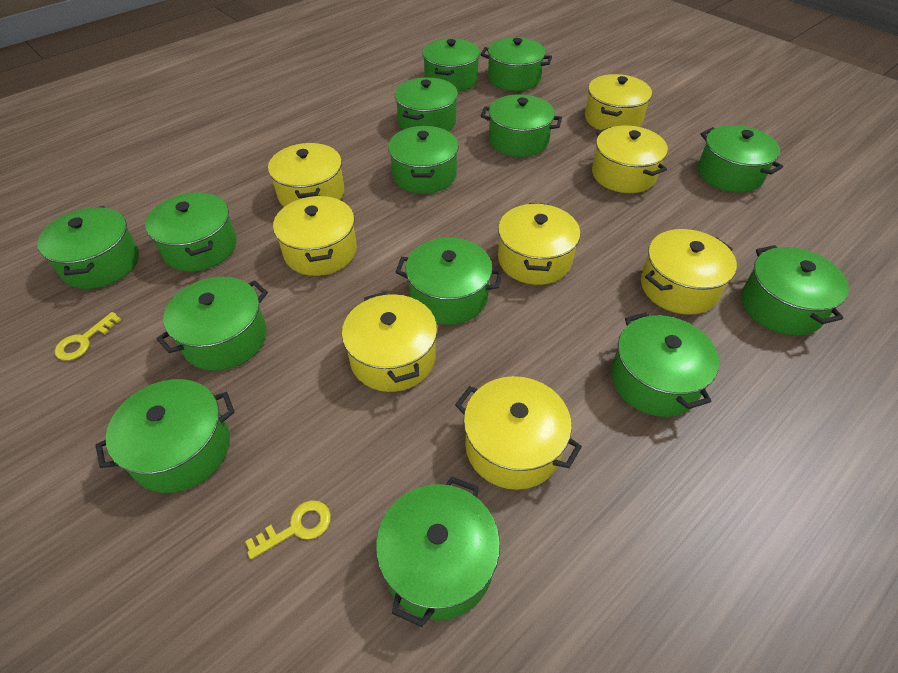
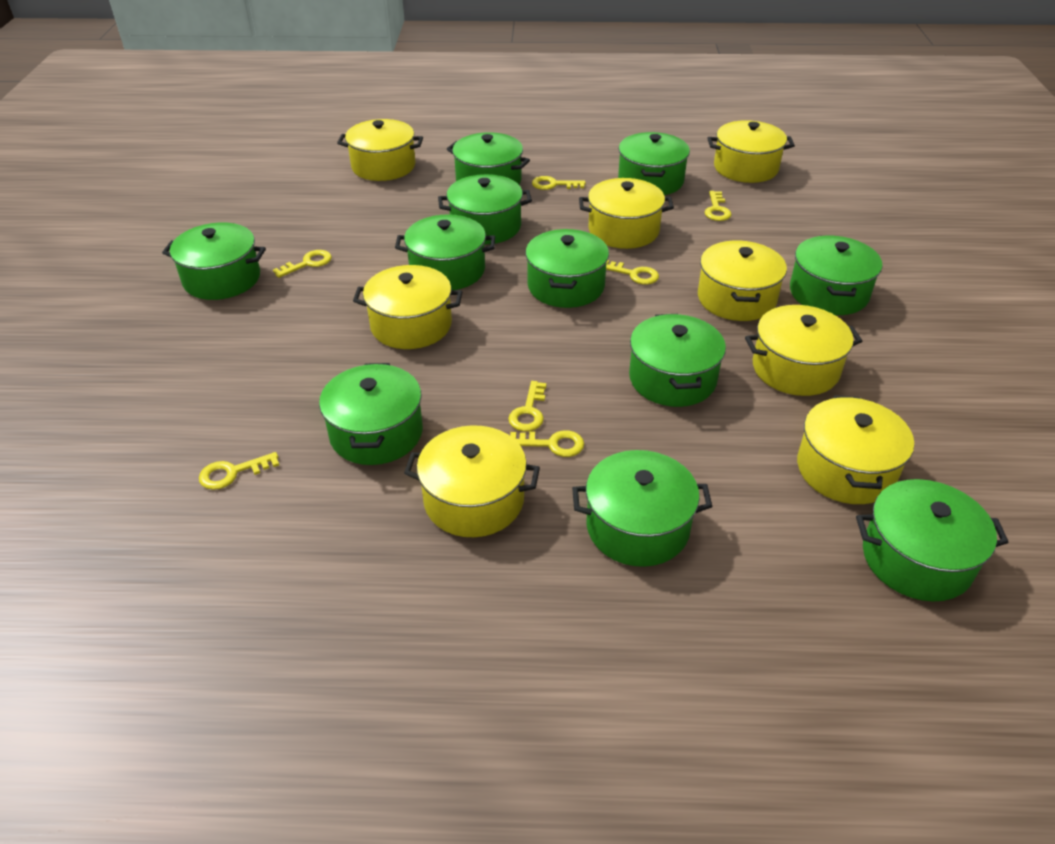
green pot: [37,206,139,289] [95,379,235,493] [145,192,237,271] [156,277,268,371] [376,476,500,627] [388,126,459,194] [395,77,458,132] [396,237,502,325] [422,39,480,92] [481,37,552,91] [481,94,562,157] [611,312,719,417] [698,125,783,193] [741,245,849,336] = 14 -> [162,222,266,300] [319,363,423,465] [395,214,495,290] [438,174,532,244] [447,132,530,184] [525,229,609,308] [572,450,712,567] [618,132,690,195] [629,314,726,407] [790,236,882,315] [856,479,1009,602] = 11
yellow key: [55,312,122,361] [245,500,331,559] = 2 -> [199,452,279,490] [273,250,332,278] [508,381,547,432] [510,430,584,457] [532,176,586,190] [606,260,659,285] [705,191,732,221] = 7

